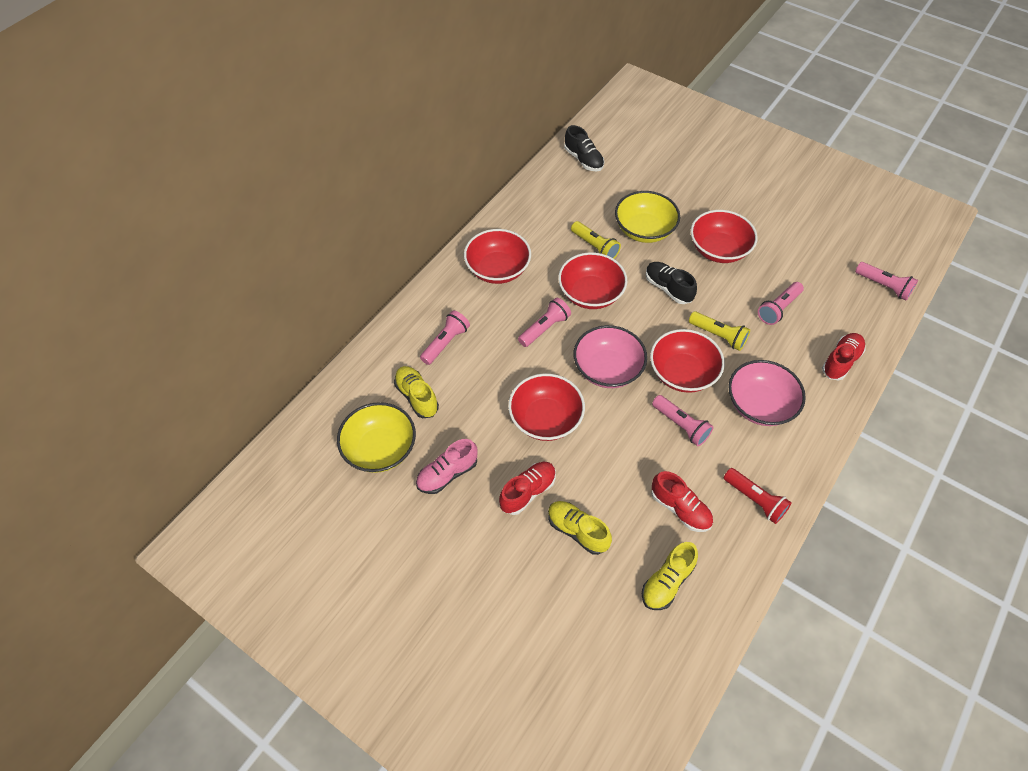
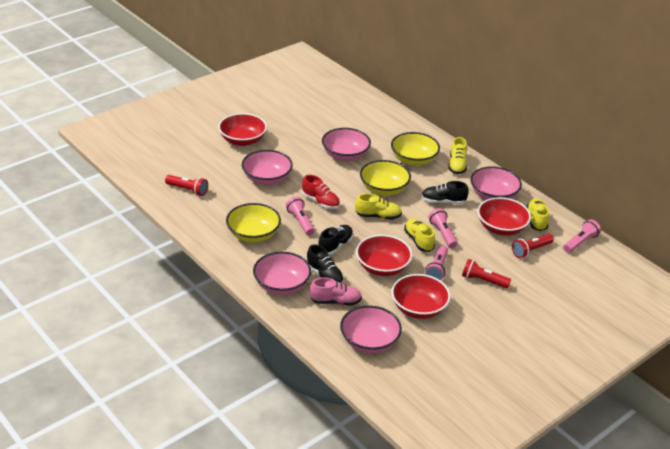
black shoe: [564,125,604,171] [646,262,697,304] = 2 -> [307,244,344,283] [318,225,353,255] [421,181,469,204] = 3
pink bowl: [574,325,647,388] [728,360,806,426] = 2 -> [242,150,293,185] [253,252,311,295] [322,128,371,161] [340,306,402,354] [470,166,522,200] = 5
pink flashlight: [420,310,470,365] [518,298,571,347] [652,395,714,446] [758,282,804,325] [855,262,918,300] = 5 -> [286,197,315,235] [425,245,448,281] [429,208,458,248] [563,219,601,253] = 4
red bowl: [464,229,531,284] [508,373,585,441] [558,252,627,309] [650,329,725,393] [691,210,758,263] = 5 -> [218,113,267,146] [356,235,412,276] [391,274,451,319] [478,197,531,236] = 4
red flashlight: [724,468,792,524] = 1 -> [165,175,208,196] [462,259,511,289] [512,234,554,258] = 3
red shoe: [499,462,556,515] [651,471,713,532] [822,333,866,381] = 3 -> [302,175,340,209] = 1
yellow bowl: [337,402,416,473] [615,191,680,243] = 2 -> [226,203,281,242] [360,160,411,196] [391,132,440,166] = 3
yellow flashlight: [571,221,621,259] [689,311,750,351] = 2 -> none = 0
yellow shoe: [394,366,439,418] [548,501,612,555] [642,542,698,610] = 3 -> [355,193,402,220] [404,218,435,252] [448,137,467,174] [526,198,549,231] = 4

